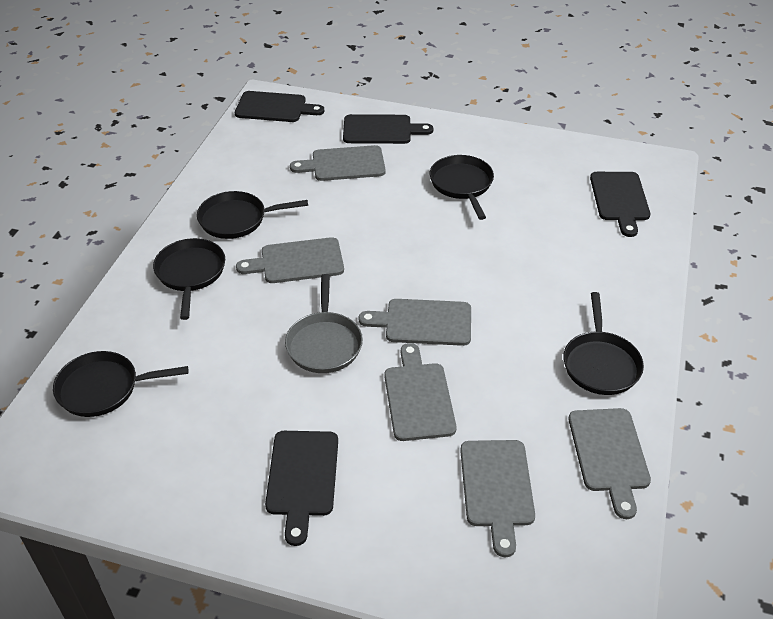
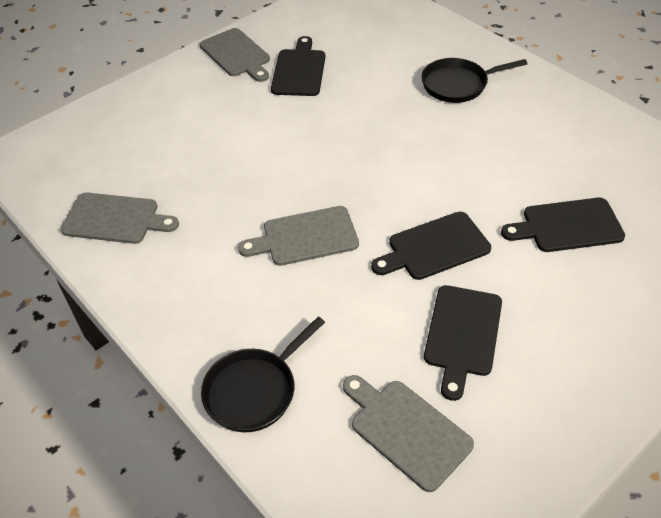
black pan: [53,351,188,417] [153,238,225,320] [197,191,308,239] [430,155,494,220] [563,292,644,395] = 5 -> [201,316,325,432] [421,58,527,103] = 2
grey cutting board: [236,237,344,283] [290,145,386,181] [359,299,471,346] [384,343,457,441] [460,440,535,557] [568,408,651,519] = 6 -> [61,193,179,244] [200,28,270,82] [238,206,359,266] [343,375,474,492] = 4
grey pan: [285,274,363,373] = 1 -> none = 0

